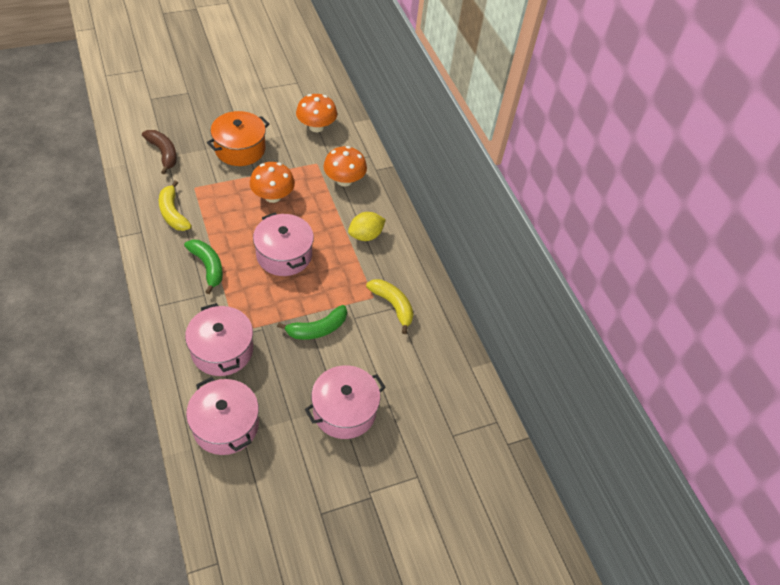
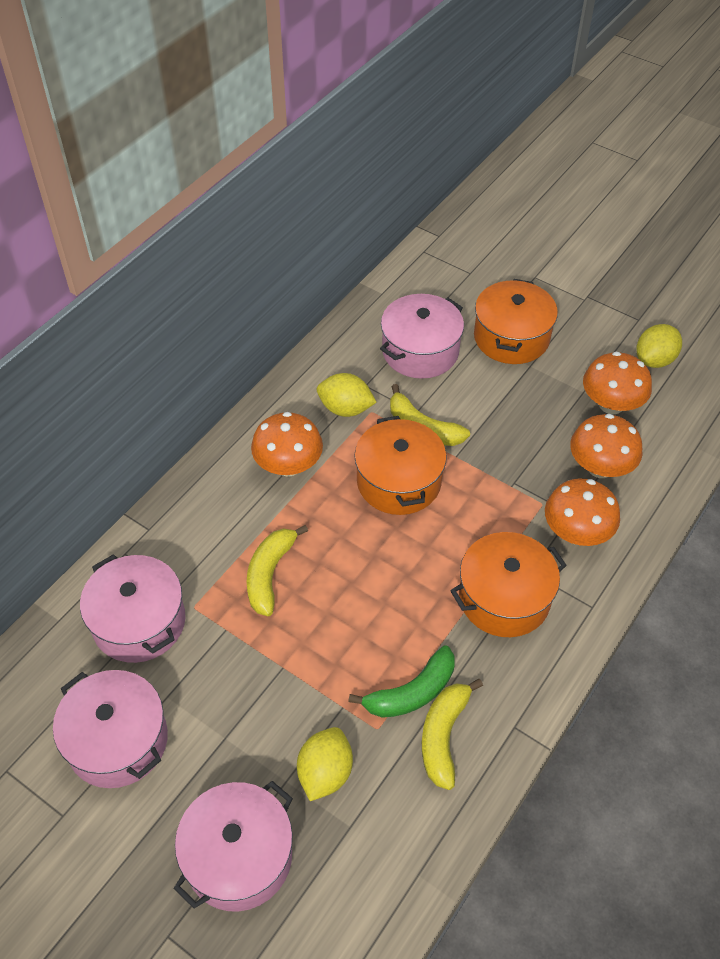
brown banana: [142,130,177,174] = 1 -> none = 0
green banana: [184,239,223,294] [277,305,347,340] = 2 -> [348,645,455,718] = 1
orange mushroom: [250,162,295,203] [296,94,337,132] [323,146,367,187] = 3 -> [251,412,323,476] [545,478,620,546] [570,414,643,478] [583,352,652,414] = 4
orange pot: [207,111,269,166] = 1 -> [354,416,447,515] [450,532,567,637] [474,279,558,364] = 3
yellow banana: [159,181,192,231] [366,279,414,334] = 2 -> [247,525,308,616] [390,384,470,446] [422,679,483,790] = 3
yellow lemon: [348,212,386,241] = 1 -> [297,727,353,801] [317,373,377,417] [637,324,682,368] = 3

